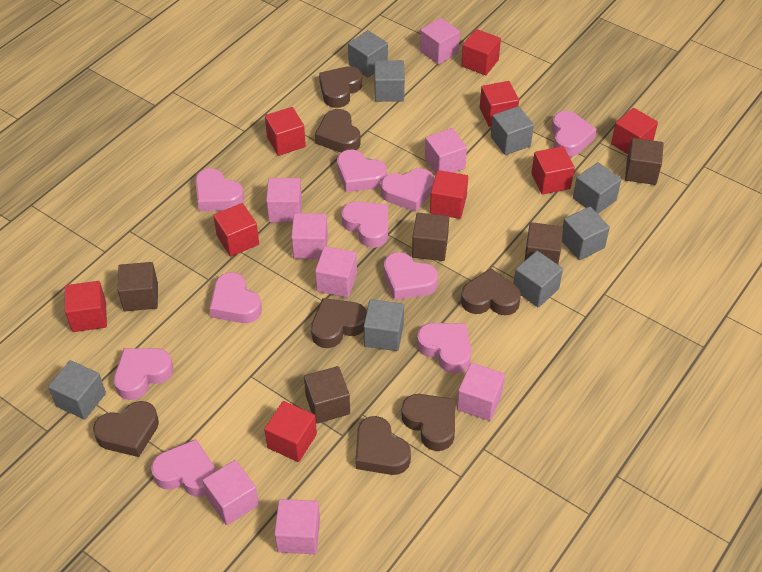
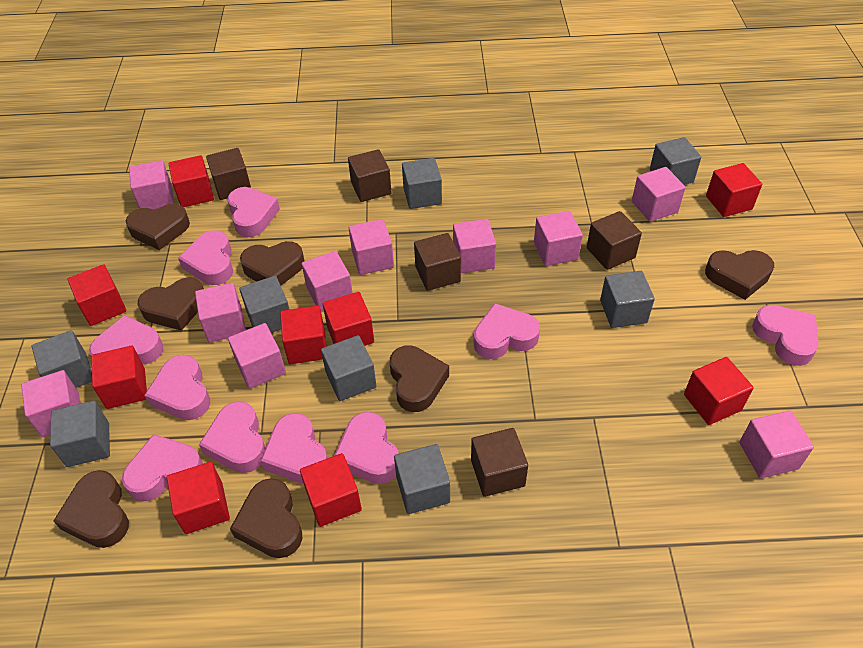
pink cube: [203,460,259,525] [266,178,302,222] [274,499,320,554] [291,213,328,259] [315,246,357,298] [420,18,460,65] [425,128,467,174] [457,363,505,421] = 8 -> [21,370,81,437] [129,160,174,210] [195,283,246,343] [228,323,286,389] [302,251,353,311] [349,219,394,275] [453,219,496,273] [534,211,583,266] [632,167,686,222] [739,410,814,478] = 10

